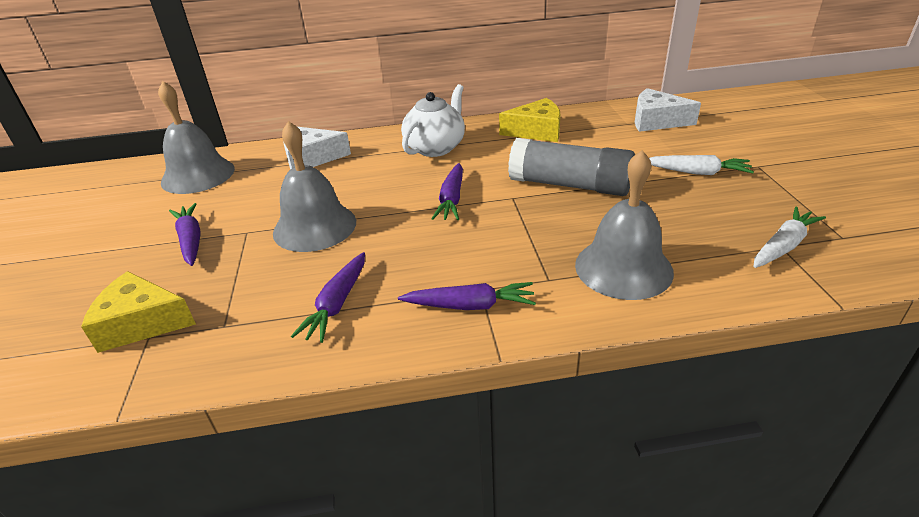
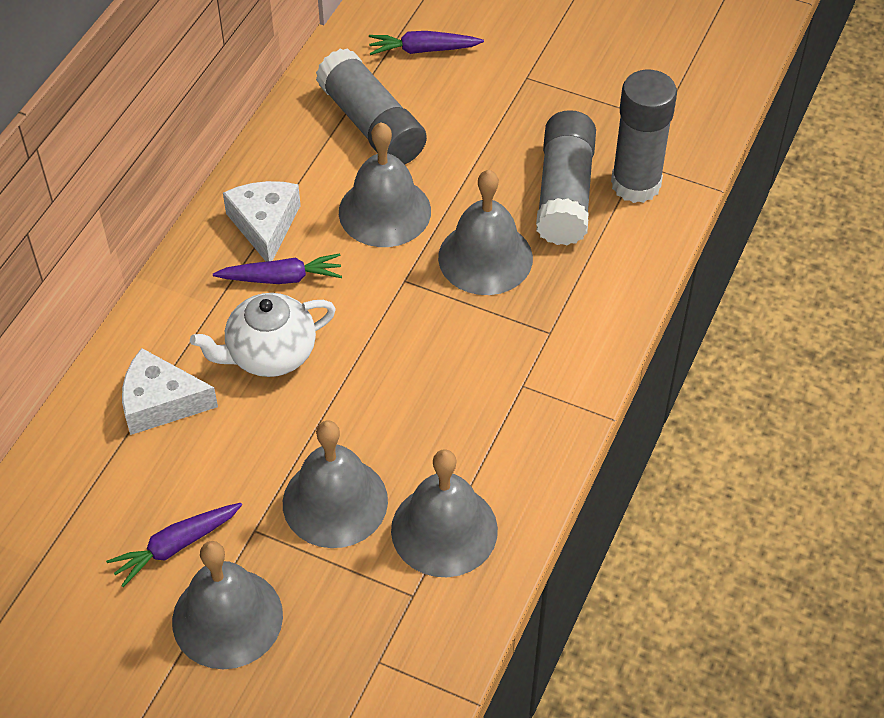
grey bell: [158,81,235,194] [273,121,356,252] [575,150,674,300] = 3 -> [172,541,283,669] [283,421,388,548] [339,122,431,247] [391,450,498,577] [438,170,533,295] = 5
grey glue stick: [508,138,635,196] = 1 -> [316,48,427,164] [536,110,596,245] [611,70,677,203] = 3
purple carrot: [169,203,200,266] [291,252,365,343] [398,282,536,310] [431,163,463,220] = 4 -> [106,503,242,587] [213,253,342,284] [369,31,484,55] = 3
white carrot: [649,155,754,175] [753,207,826,268] = 2 -> none = 0
yellow cheese: [81,271,196,353] [499,98,561,142] = 2 -> none = 0

